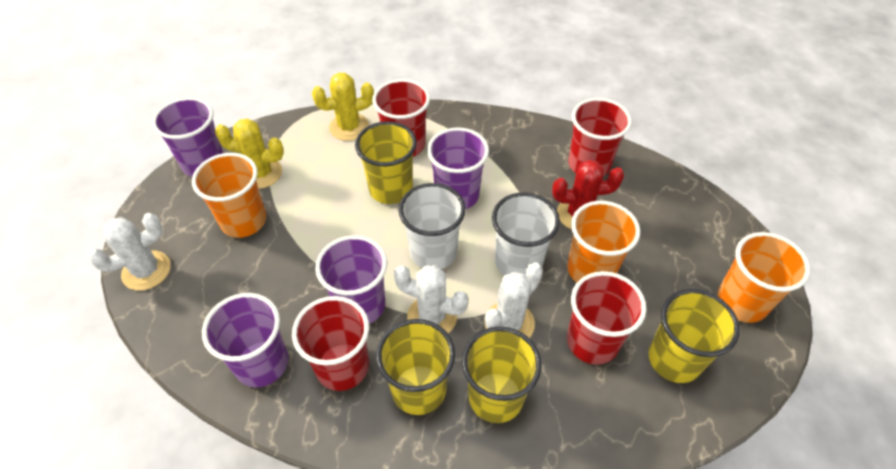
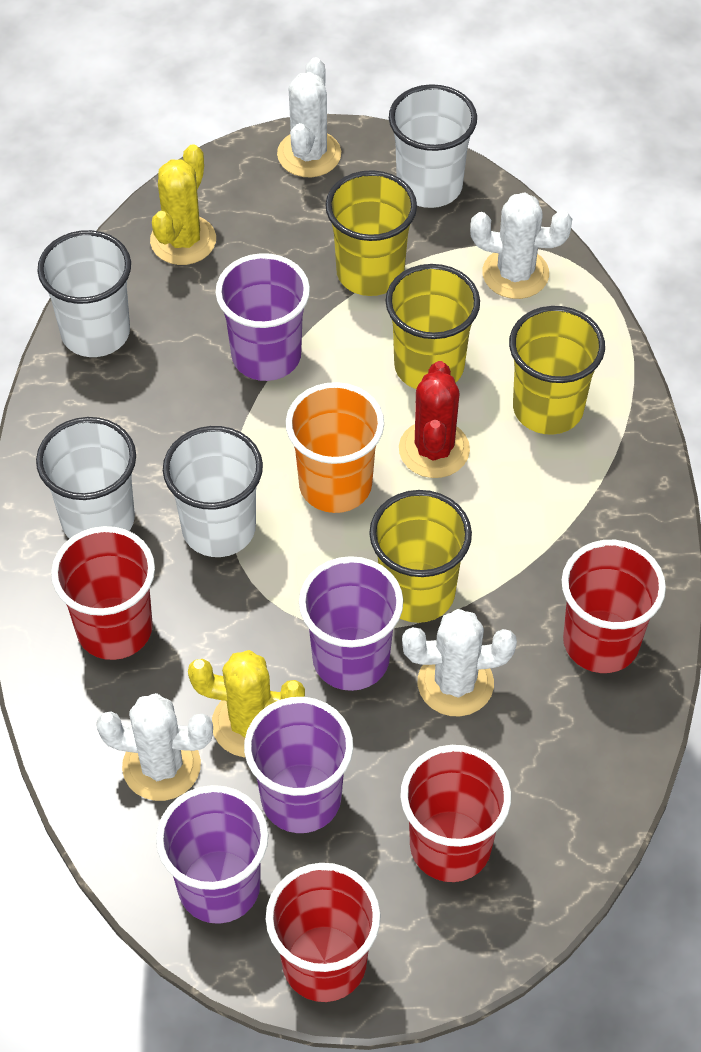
orange cup: [192,153,266,238] [567,201,640,283] [717,232,810,323] = 3 -> [286,382,384,513] = 1
white cactus: [88,213,171,291] [394,265,469,333] [484,262,543,338] = 3 -> [96,693,213,801] [277,57,341,177] [402,609,517,716] [470,192,572,299] = 4
white cup: [399,183,466,269] [492,193,560,275] = 2 -> [36,417,136,539] [37,230,131,357] [163,426,263,557] [389,84,477,208] = 4

